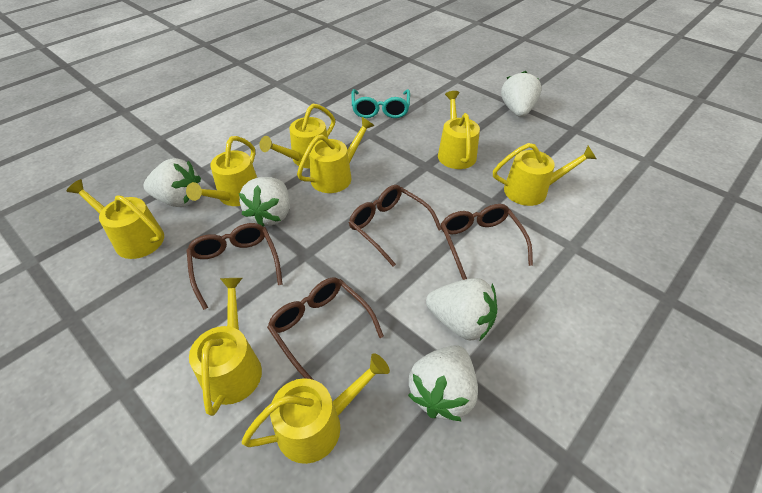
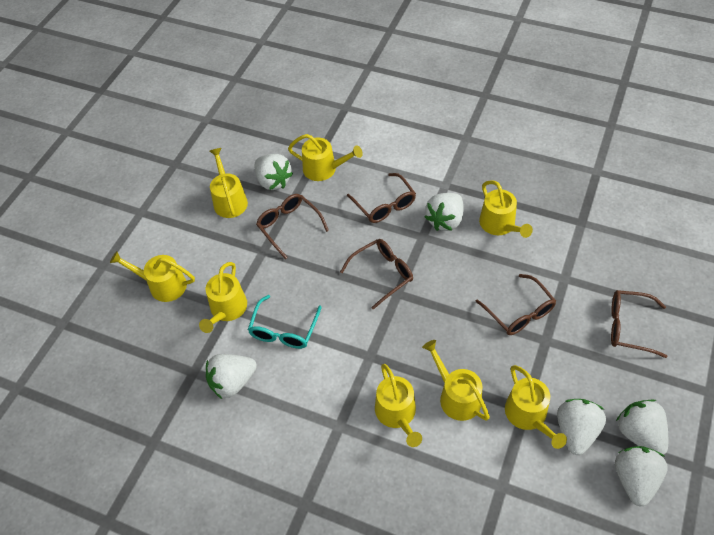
brown glasses: [186,223,283,310] [267,277,384,380] [349,185,441,267] [441,204,533,280] = 4 -> [256,194,329,259] [340,239,413,310] [347,173,416,223] [475,274,556,335] [611,290,668,358] = 5
white strawberry: [144,158,201,207] [239,177,290,227] [408,345,478,421] [426,278,497,340] [501,71,542,117] = 5 -> [205,354,257,399] [255,154,293,190] [425,193,464,231] [557,399,606,455] [615,446,668,507] [616,399,668,455] = 6

